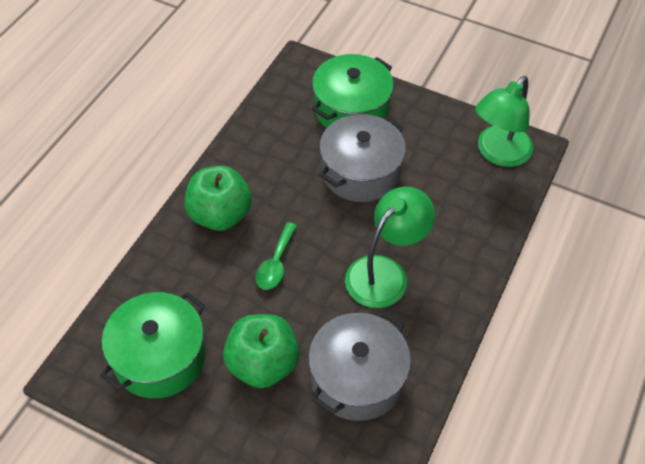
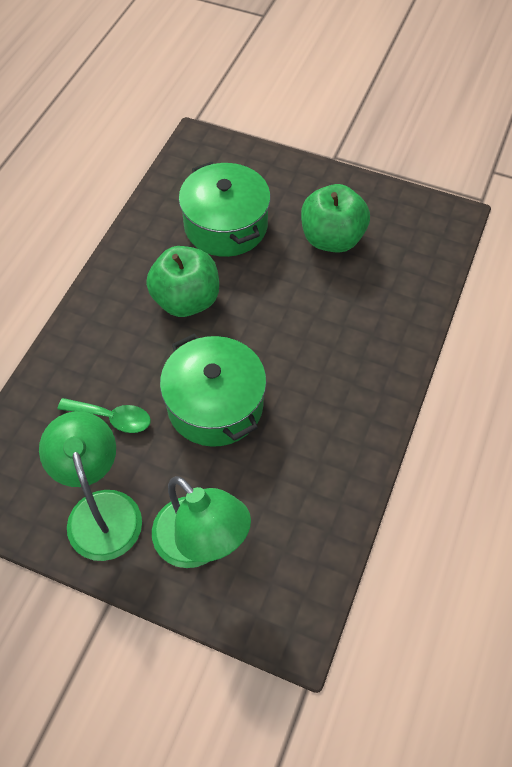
grey pot: [308,312,411,421] [319,114,406,202] = 2 -> none = 0

